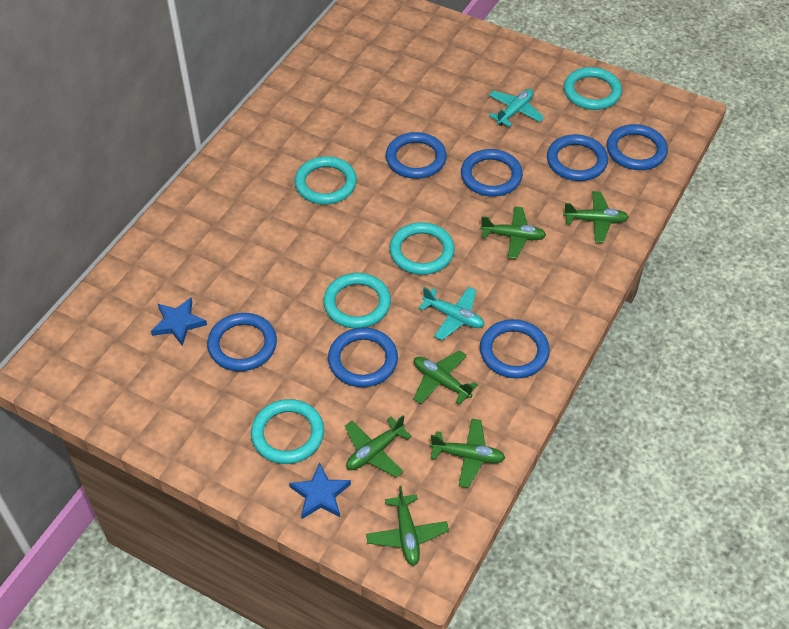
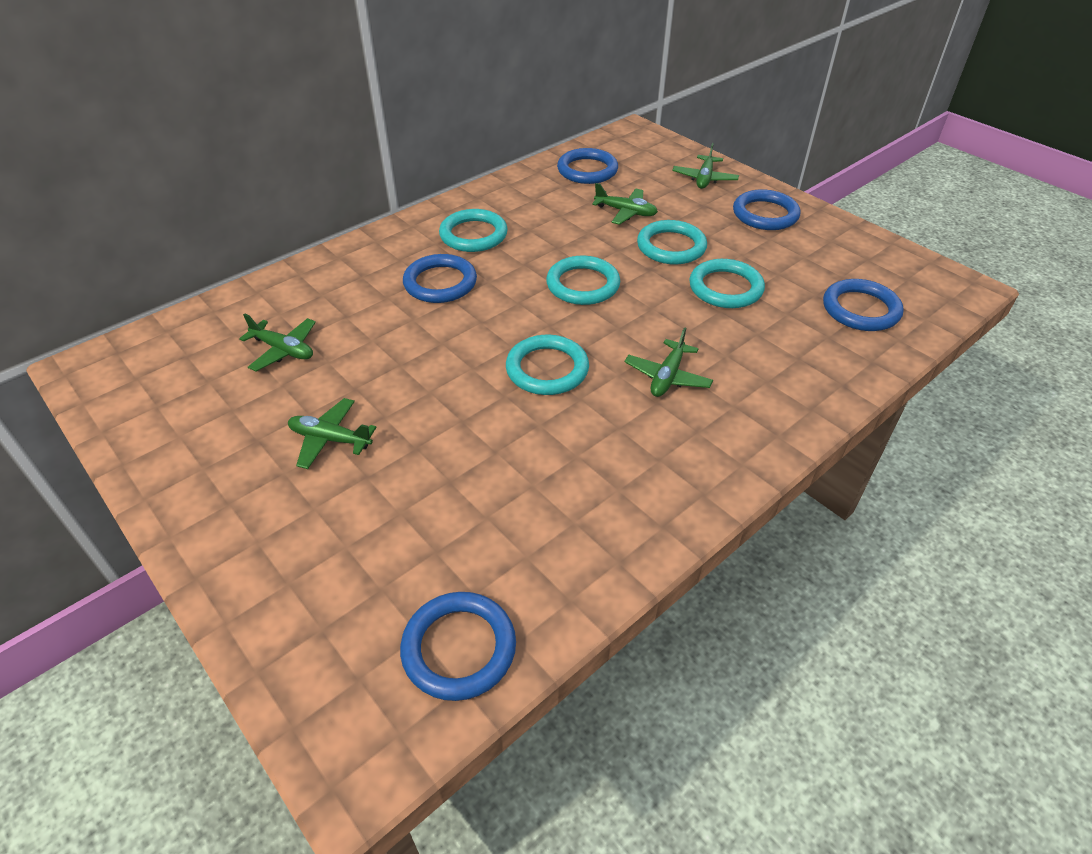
blue ring: [207,313,277,371] [328,328,398,387] [386,132,447,179] [461,149,523,197] [480,319,550,379] [547,134,608,181] [606,124,668,170] = 7 -> [400,592,516,701] [403,254,477,303] [557,148,618,184] [733,189,800,230] [823,279,904,331] = 5
blue star: [151,298,207,346] [289,462,351,519] = 2 -> none = 0
green plane: [345,415,412,477] [366,486,449,566] [413,350,478,405] [430,419,505,488] [480,206,546,259] [563,191,629,243] = 6 -> [239,314,316,371] [288,398,377,469] [592,183,658,225] [624,327,713,397] [672,143,739,189] = 5
turquoise plane: [419,287,484,340] [489,89,544,127] = 2 -> none = 0

